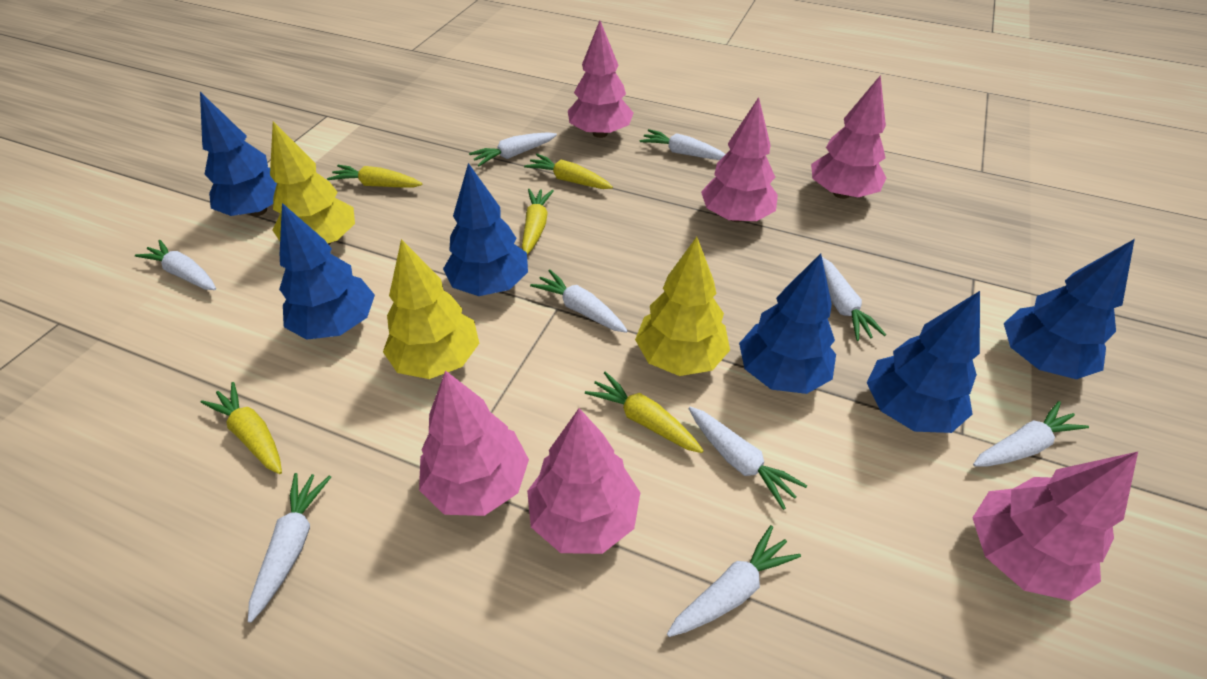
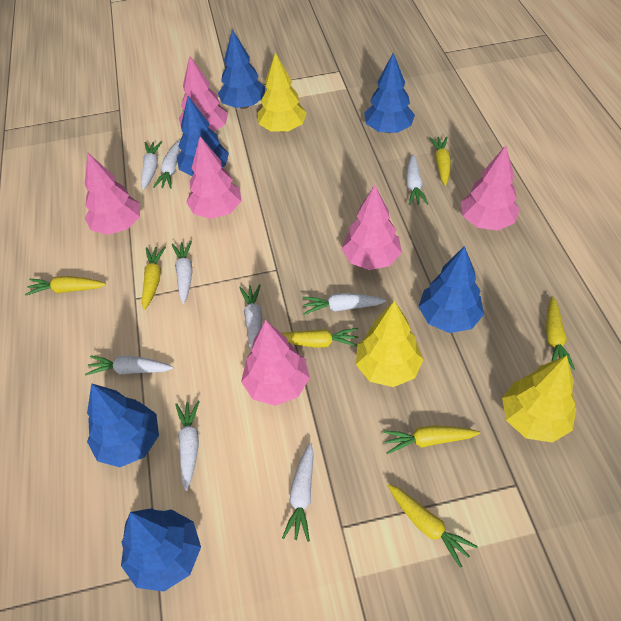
yellow carrot: [200,382,282,474] [327,165,422,188] [522,189,554,255] [524,154,613,189] [585,371,704,453] = 5 -> [25,276,106,295] [142,247,166,310] [282,328,358,348] [383,425,480,454] [387,484,478,568] [429,137,451,186] [546,296,575,370] = 7

